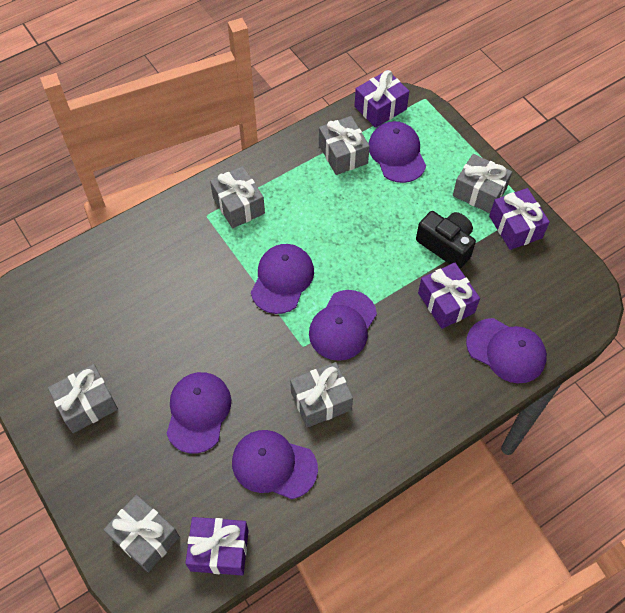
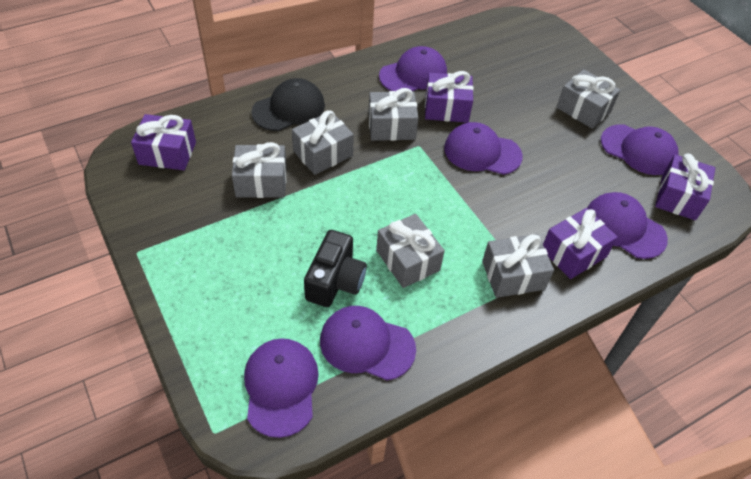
black cap: none = 0 -> [251,78,325,131] = 1

